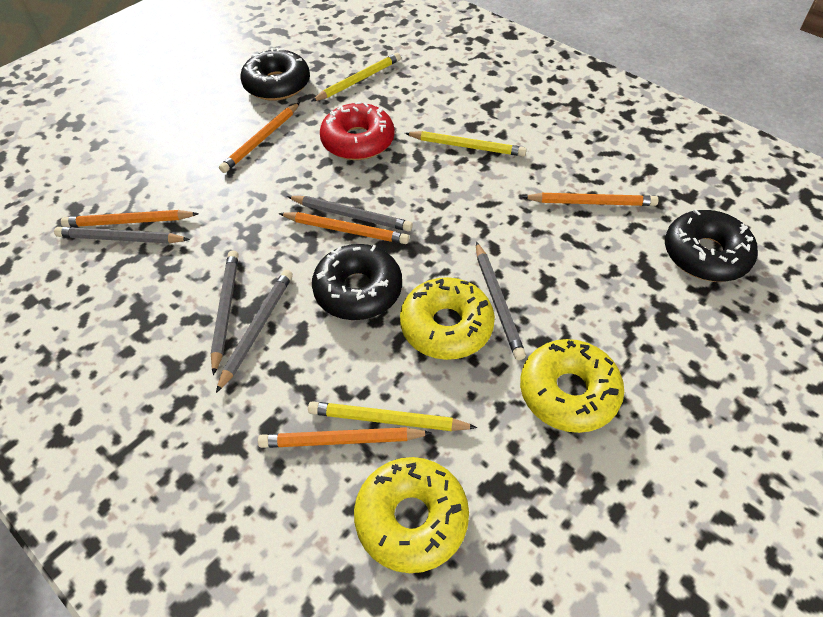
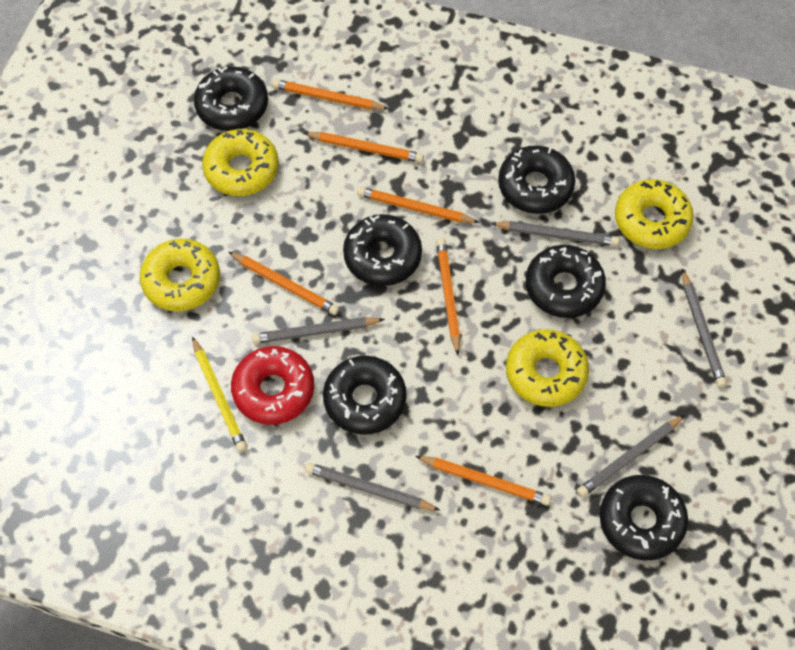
black donut: [241,48,310,101] [312,244,402,320] [665,209,758,282] = 3 -> [194,67,268,131] [323,356,406,435] [343,214,422,286] [498,145,575,214] [526,245,606,318] [600,475,688,560] = 6
orange pencil: [61,210,199,227] [219,102,300,173] [258,427,432,448] [279,212,409,244] [522,193,659,206] = 5 -> [229,252,339,315] [272,79,389,110] [304,132,424,163] [357,187,480,223] [415,456,551,506] [436,238,460,355] = 6
yellow donut: [354,457,469,573] [400,277,495,360] [520,339,624,433] = 3 -> [140,238,220,312] [202,129,279,196] [506,329,589,407] [615,179,694,249] = 4
yellow pencil: [308,401,477,431] [311,53,401,102] [405,131,527,157] = 3 -> [192,336,247,452] = 1

